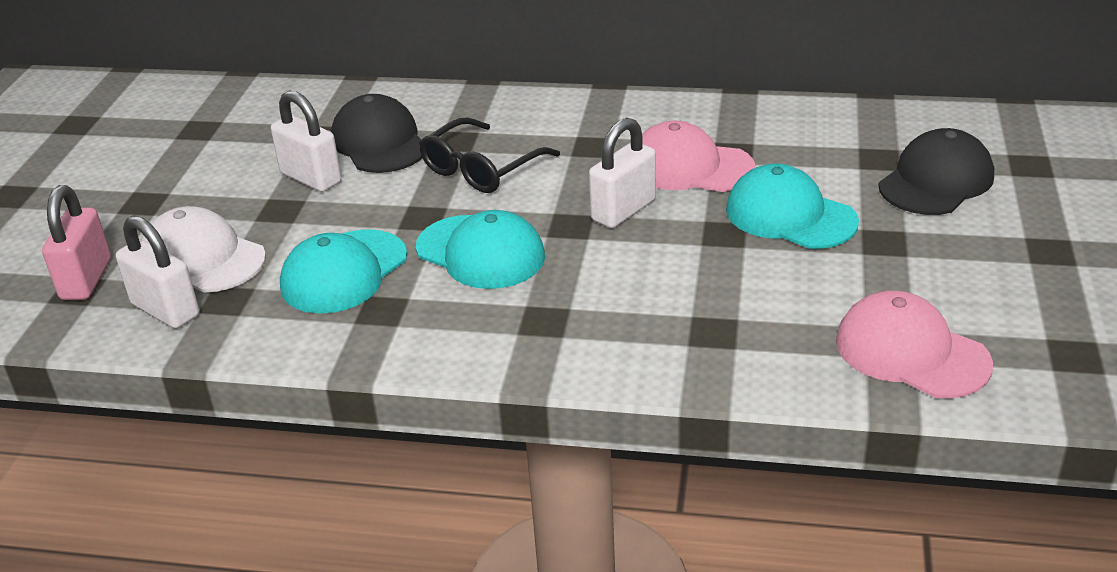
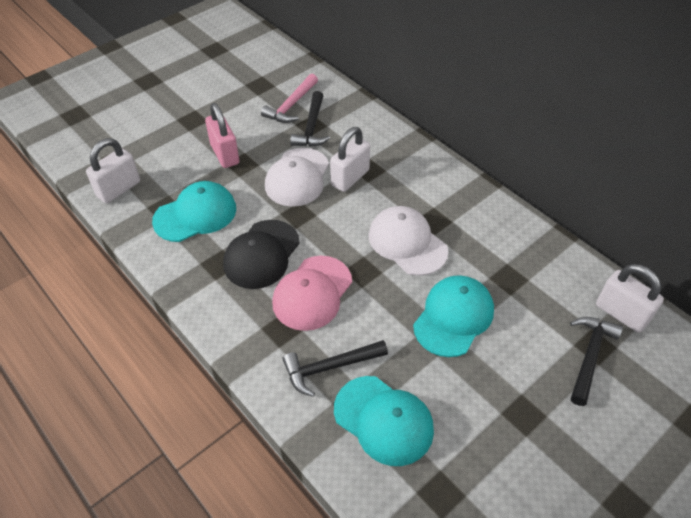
black cap: [331,94,422,173] [879,128,994,215] = 2 -> [223,220,300,289] = 1
black glasses: [419,118,560,193] = 1 -> none = 0
black hammer: none = 0 -> [282,340,388,397] [290,91,330,147] [570,317,623,406] = 3
pink cap: [642,120,756,192] [836,291,993,398] = 2 -> [272,256,352,331] = 1
pink hammer: none = 0 -> [261,74,318,123] = 1
white cap: [142,206,266,292] = 1 -> [265,148,329,207] [369,206,448,276] = 2

